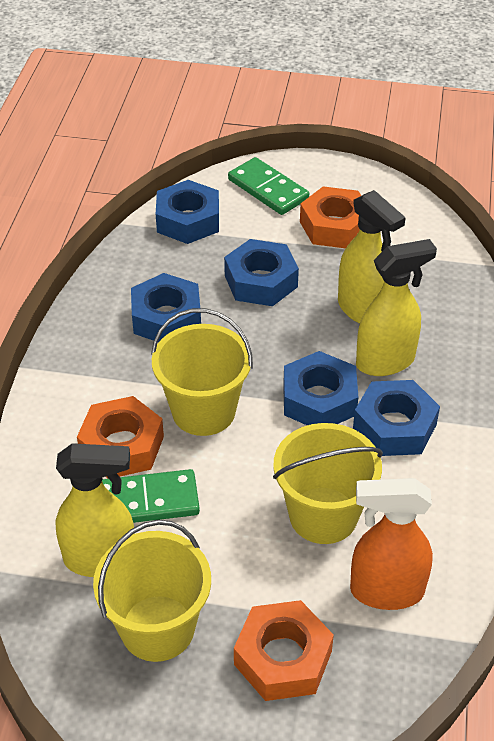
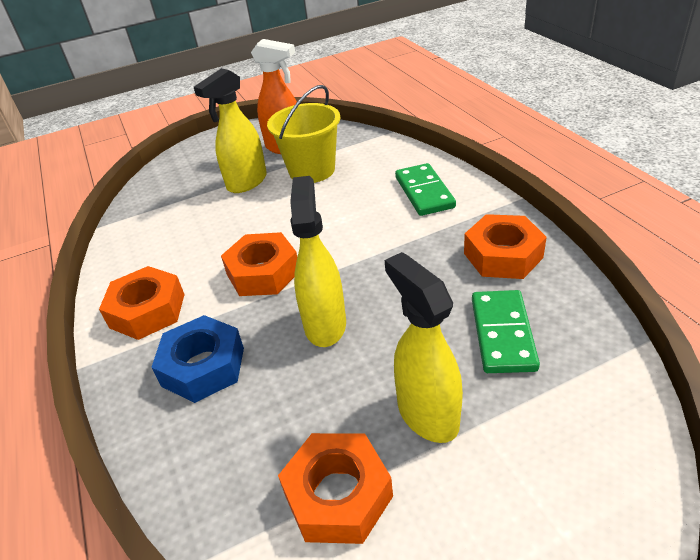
blue nut: [131,273,201,342] [156,180,219,244] [224,239,299,306] [283,351,358,425] [353,380,440,456] = 5 -> [151,315,244,403] = 1
orange nut: [77,396,164,479] [234,600,334,701] [300,186,361,248] = 3 -> [99,266,185,340] [221,232,297,296] [278,433,393,544] [464,214,547,279] = 4
yellow bucket: [93,520,211,662] [151,308,253,436] [273,423,383,544] = 3 -> [267,85,341,183] = 1

